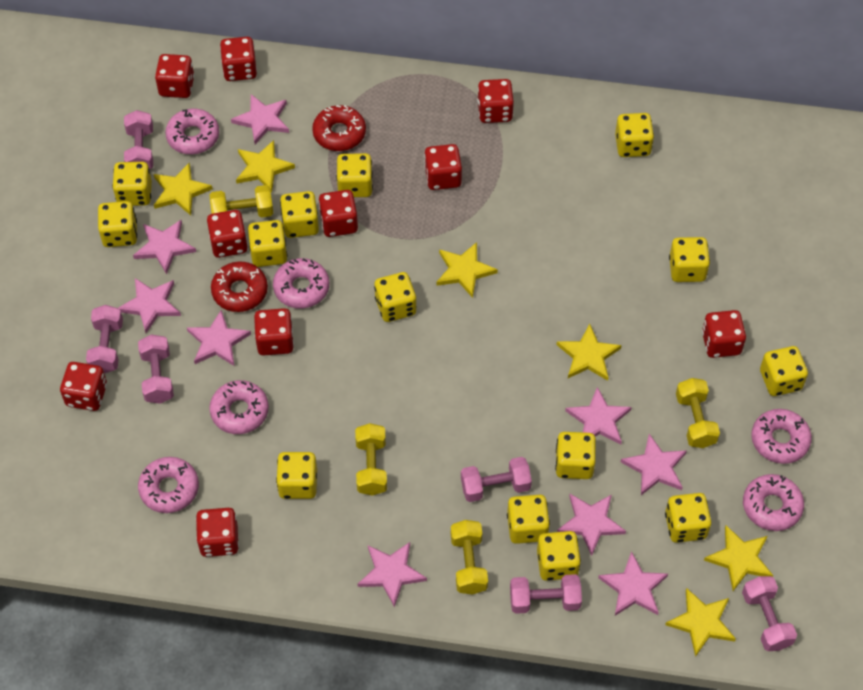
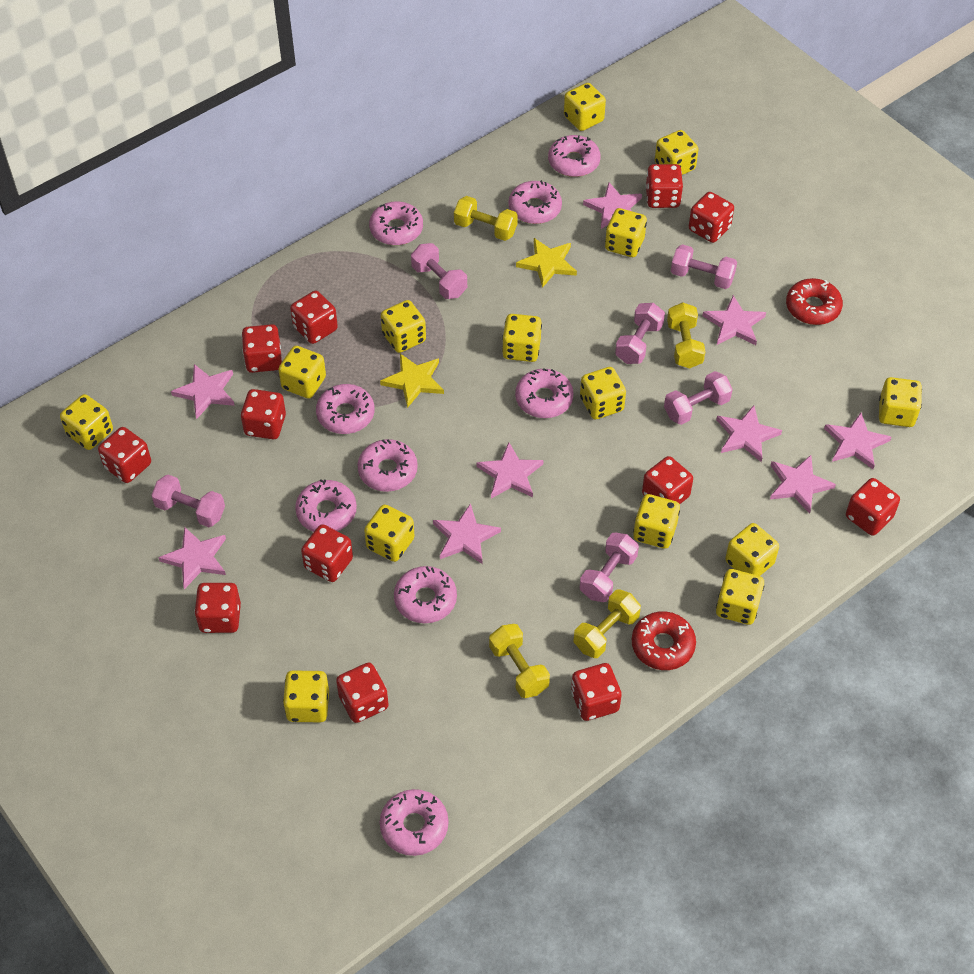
pink donut: [138,457,199,513] [165,108,219,154] [209,380,269,434] [273,258,329,308] [743,474,804,531] [751,409,812,464] = 6 -> [295,479,357,532] [316,384,374,434] [357,439,418,492] [369,201,423,245] [380,789,448,856] [394,566,457,623] [508,180,562,224] [515,368,574,418] [548,135,601,177] = 9
red dice: [60,362,107,411] [155,54,194,98] [196,508,239,557] [207,210,248,258] [220,37,257,81] [254,308,294,356] [319,190,358,237] [424,144,462,190] [477,79,514,123] [702,310,746,358] = 10 -> [98,427,151,483] [194,583,241,633] [241,389,286,439] [242,324,282,373] [290,291,338,344] [301,524,353,582] [336,663,389,723] [571,663,622,721] [642,456,693,504] [646,164,683,208] [689,192,734,243] [846,478,900,536] = 12
yellow star: [154,163,213,215] [236,140,295,193] [436,242,498,298] [557,324,622,381] [665,588,736,657] [704,526,773,591] = 6 -> [380,354,444,408] [516,238,577,288] = 2

